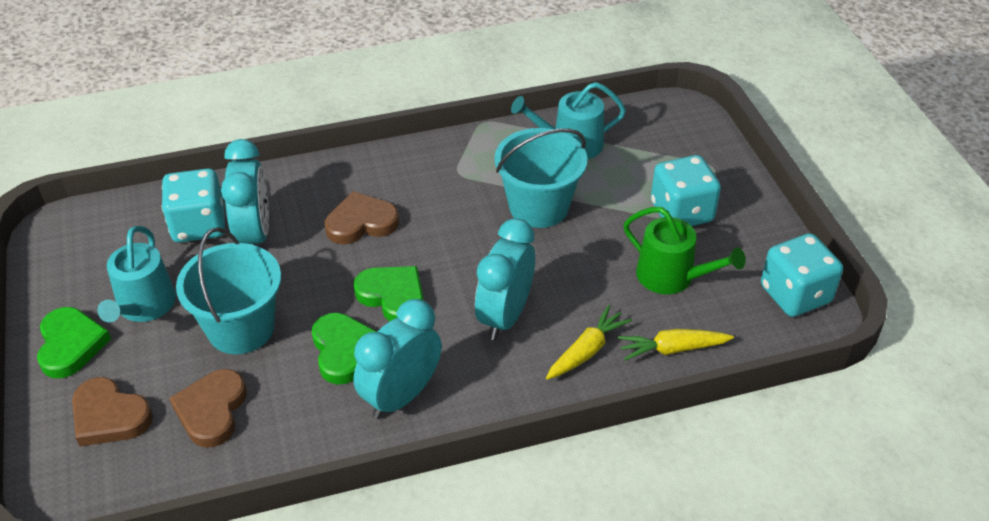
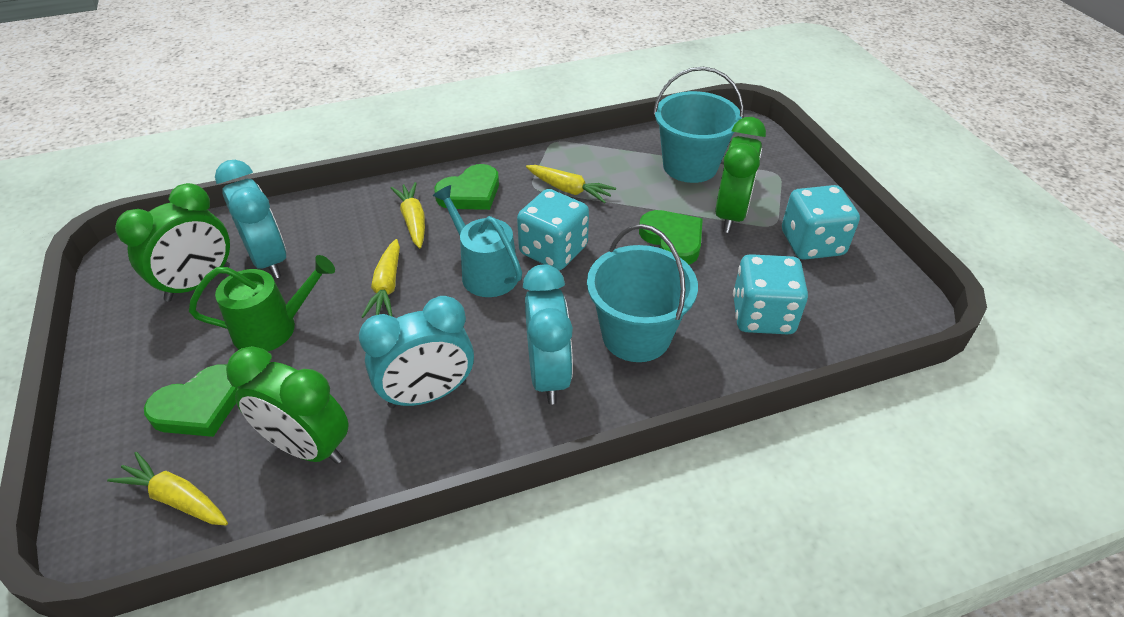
brown heart: [72,377,153,446] [169,369,247,448] [325,191,399,244] = 3 -> none = 0
green clock: none = 0 -> [115,183,230,302] [226,346,349,464] [715,117,766,233] = 3
turquoise watering can: [97,226,176,322] [511,82,626,160] = 2 -> [433,185,522,297] = 1
yellow carrot: [546,305,632,380] [618,329,734,361] = 2 -> [107,452,228,525] [361,239,400,318] [391,182,425,249] [526,165,616,203] = 4

